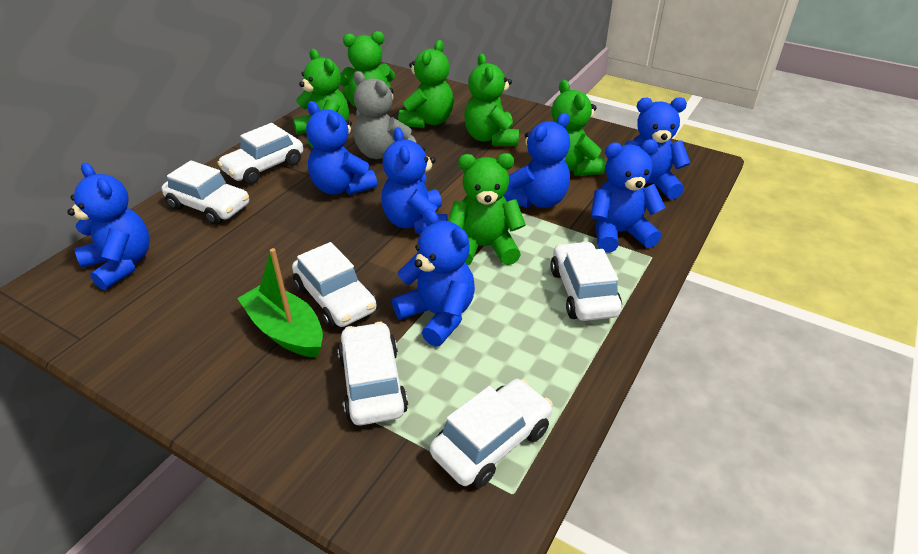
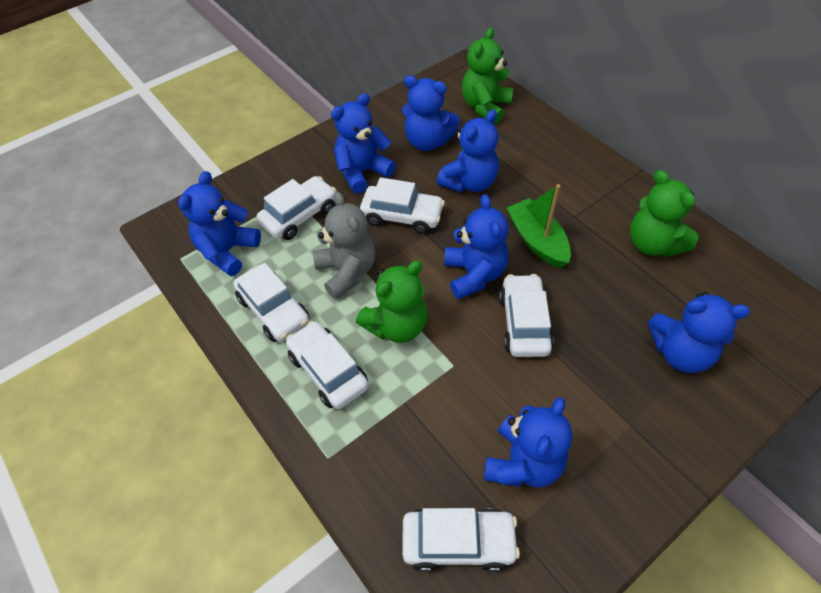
green teddy bear: [293,49,349,148] [340,31,395,107] [398,40,453,128] [448,153,526,265] [464,53,519,146] [552,80,605,176] = 6 -> [356,260,428,343] [462,28,513,124] [630,170,699,257] = 3

